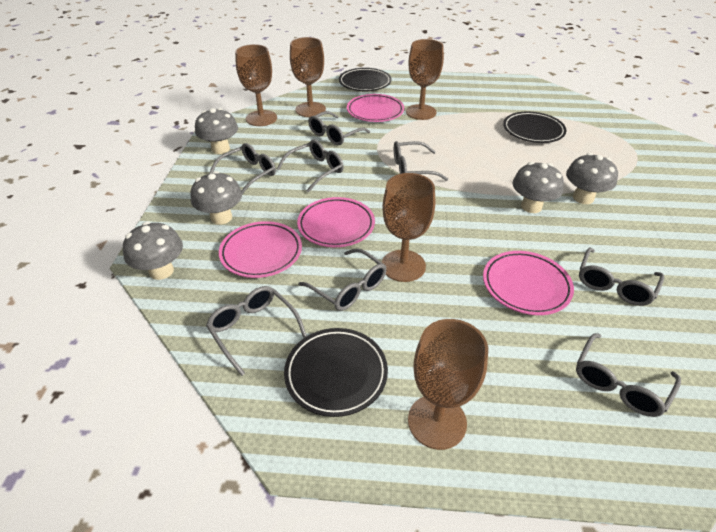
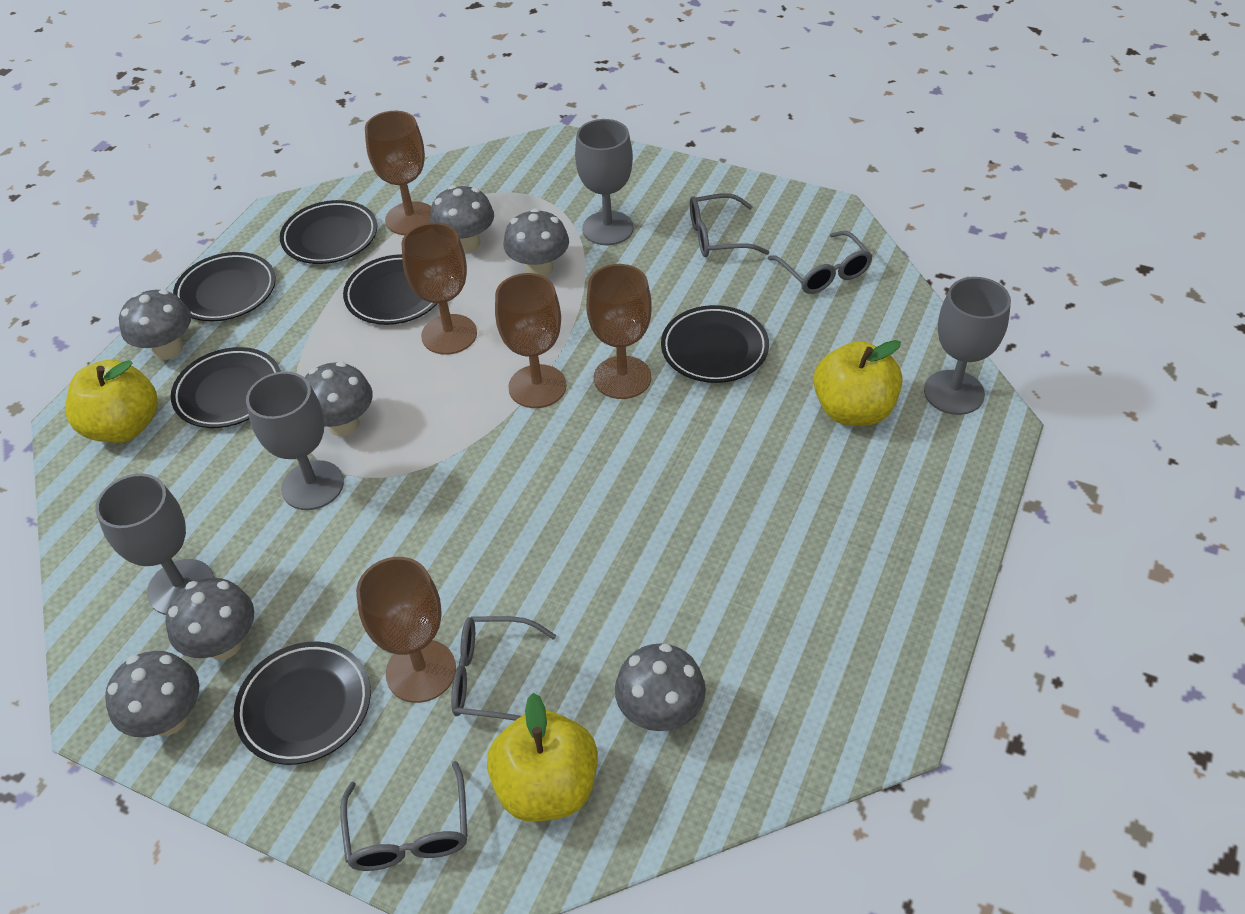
black plate: [284,328,388,417] [339,68,391,91] [503,111,567,143] = 3 -> [171,347,281,428] [173,252,276,321] [234,642,371,765] [280,200,377,264] [343,254,438,325] [661,305,769,383] = 6
grey glasses: [206,286,307,376] [209,143,276,194] [277,140,344,193] [298,248,387,311] [308,111,370,145] [394,141,448,181] [576,333,681,417] [579,248,664,306] = 8 -> [340,761,468,871] [451,616,556,721] [690,193,770,257] [768,231,873,294] = 4
grey goblet: none = 0 -> [95,473,214,615] [246,371,344,510] [575,119,634,245] [924,277,1011,415] = 4
grey mushroom: [123,222,183,280] [190,171,242,225] [195,108,238,154] [513,162,564,213] [566,153,618,204] = 5 -> [105,651,199,737] [119,289,191,360] [166,578,254,660] [304,361,373,436] [430,185,494,253] [503,208,569,277] [615,644,706,731] = 7
pink plate: [219,221,302,278] [297,197,375,247] [347,94,404,122] [483,251,574,315] = 4 -> none = 0
yellow apple: none = 0 -> [66,360,158,443] [487,693,598,822] [813,340,902,426] = 3

